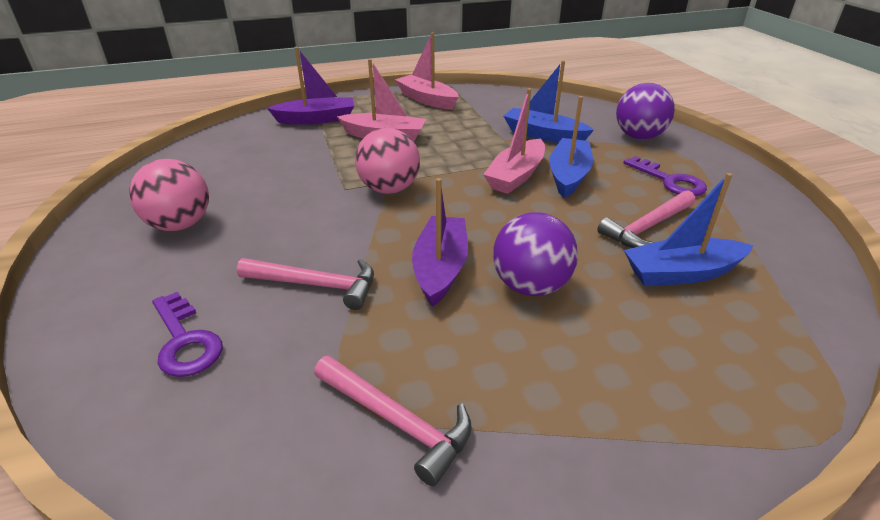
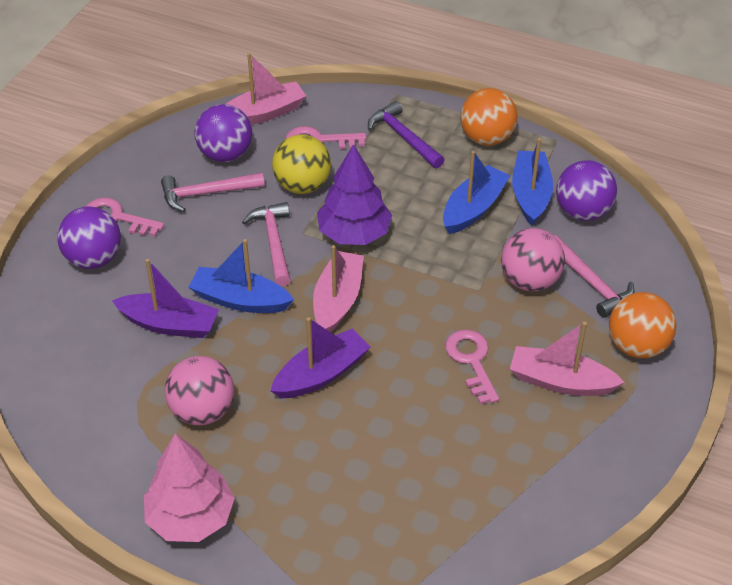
orange ball: none = 0 -> [460,88,518,146] [609,292,677,358] = 2
pink key: none = 0 -> [85,198,164,236] [286,126,366,149] [445,329,499,404] = 3
pink tree: none = 0 -> [144,434,235,542] = 1
purple ball: [493,212,578,296] [616,83,675,140] = 2 -> [57,206,121,269] [194,104,252,162] [556,160,617,221] = 3
purple hammer: none = 0 -> [368,101,445,168] = 1
purple key: [152,292,223,377] [623,156,707,196] = 2 -> none = 0
purple tree: none = 0 -> [317,144,392,245] = 1
yellow ball: none = 0 -> [272,134,331,194] = 1

